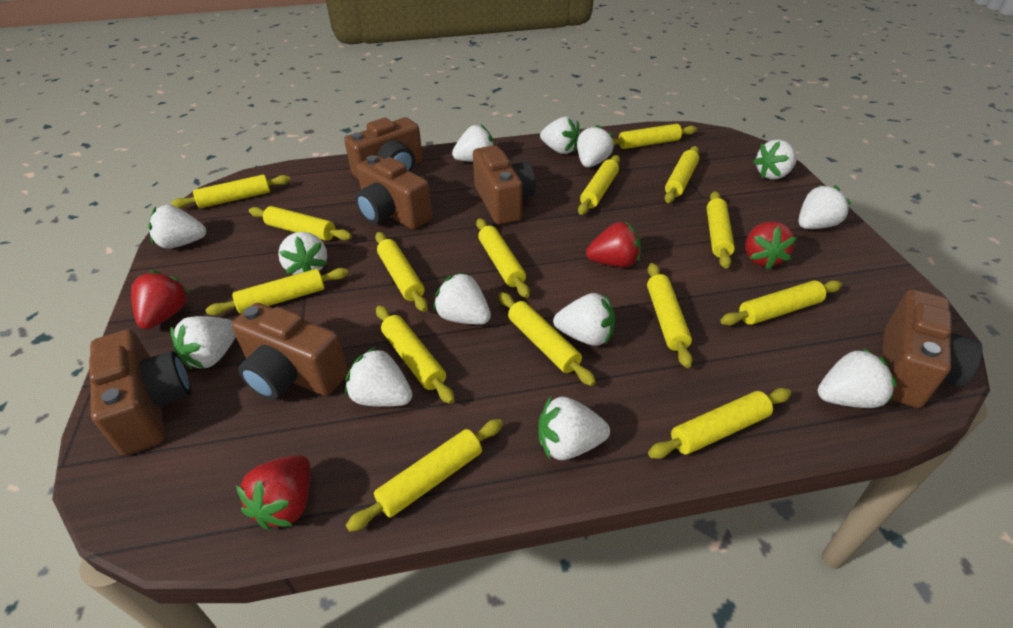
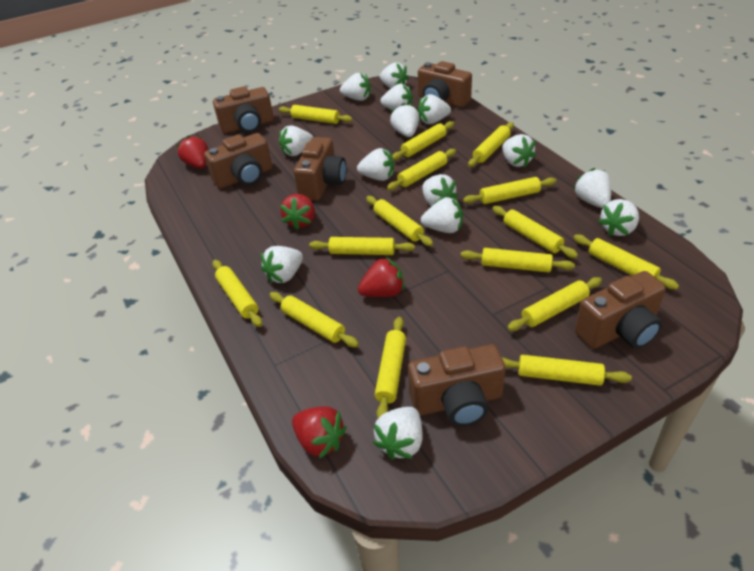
white strawberry: [148,205,206,249] [170,316,236,369] [278,232,327,275] [345,347,412,407] [433,272,491,325] [452,125,494,162] [538,396,610,460] [540,117,580,154] [553,293,615,346] [577,125,614,167] [753,140,797,179] [799,185,852,229] [818,348,897,408] = 13 -> [261,246,303,283] [279,125,313,156] [340,73,371,101] [357,148,394,181] [373,407,422,460] [380,62,409,89] [381,84,413,110] [390,103,419,137] [418,94,451,124] [421,197,463,233] [422,174,458,206] [502,134,536,167] [573,168,611,208] [598,199,639,236] = 14

